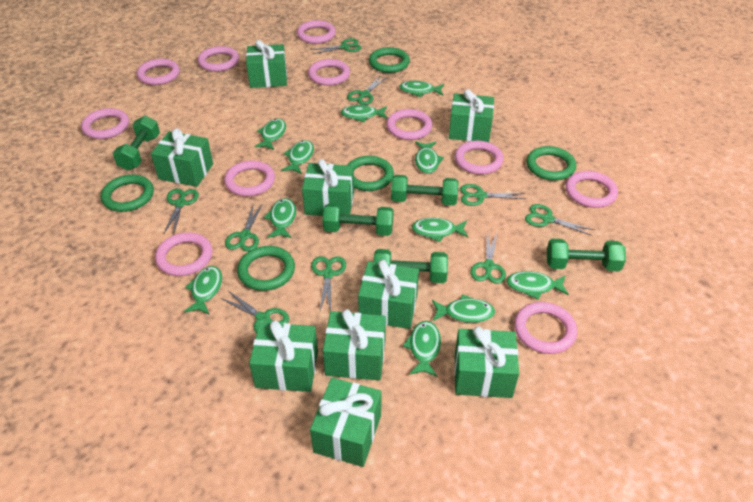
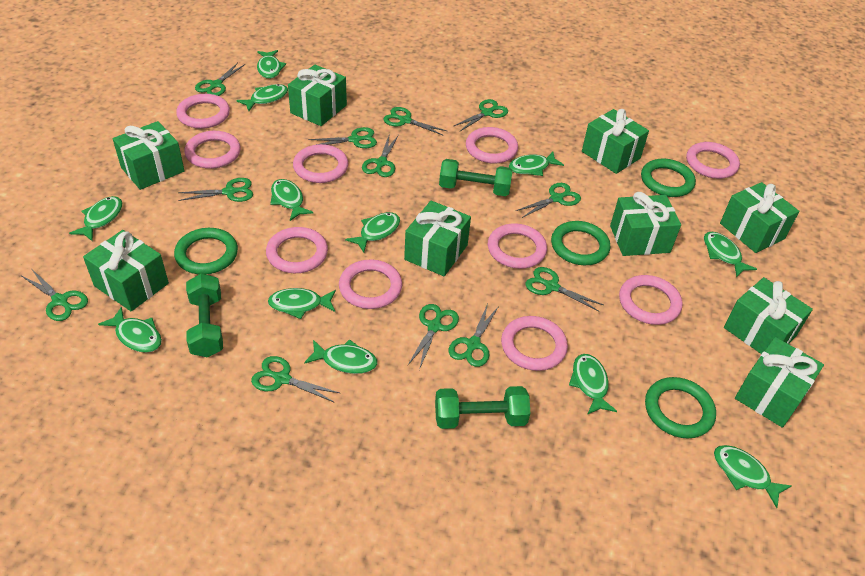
green dumbbell: [113,116,160,171] [323,203,393,236] [374,249,448,283] [391,175,459,206] [547,239,626,271] = 5 -> [186,273,223,358] [435,386,530,429] [439,159,513,196] = 3
green fish: [184,266,222,315] [254,118,286,150] [264,198,296,238] [281,140,314,174] [341,105,388,122] [399,81,444,97] [403,321,441,377] [412,218,468,242] [415,142,444,174] [432,294,495,323] [506,271,569,300] = 11 -> [69,196,122,242] [98,307,162,353] [236,84,288,111] [257,50,286,79] [268,288,336,319] [270,179,313,221] [304,339,377,374] [345,212,400,252] [509,152,564,176] [569,354,617,415] [704,232,757,277] [714,445,792,508] = 12
green ring: [101,175,154,212] [237,246,295,291] [347,156,394,191] [369,47,410,73] [526,146,576,181] = 5 -> [174,228,238,274] [551,221,610,265] [641,159,696,197] [645,377,716,439] = 4
green scissors: [164,189,199,235] [221,291,289,333] [225,204,262,252] [310,38,362,54] [311,256,346,312] [347,75,387,105] [460,184,526,206] [470,232,506,284] [525,204,594,236] = 9 -> [22,269,88,321] [178,178,253,202] [195,63,245,96] [251,356,340,403] [308,127,377,148] [362,135,399,177] [383,107,447,136] [408,304,459,370] [449,304,499,367] [454,99,508,131] [516,183,581,218] [525,267,603,312] = 12
pink ring: [81,108,129,139] [137,59,180,85] [155,233,212,276] [198,46,239,72] [224,160,275,196] [297,20,336,44] [308,59,350,86] [386,109,433,140] [455,141,504,175] [514,302,577,354] [566,171,618,208] = 11 -> [176,94,230,129] [185,131,241,169] [266,227,328,273] [293,144,348,183] [339,260,402,309] [466,127,518,164] [488,224,547,269] [501,316,568,371] [619,275,683,325] [686,142,740,179] = 10

